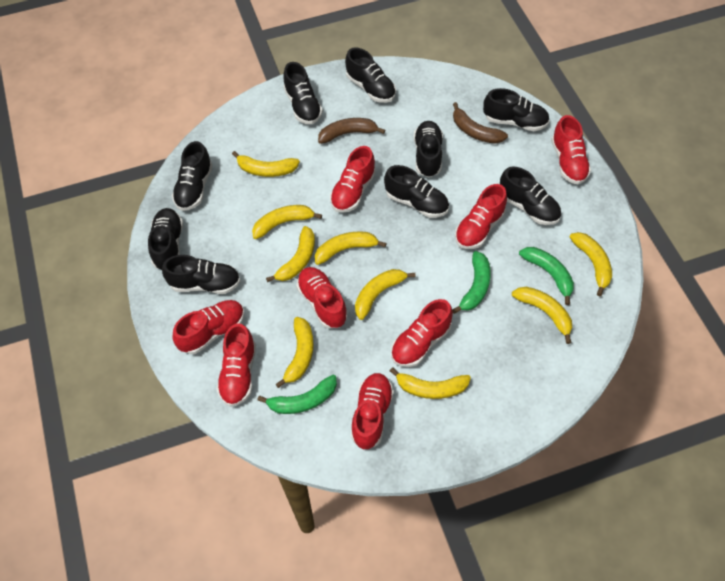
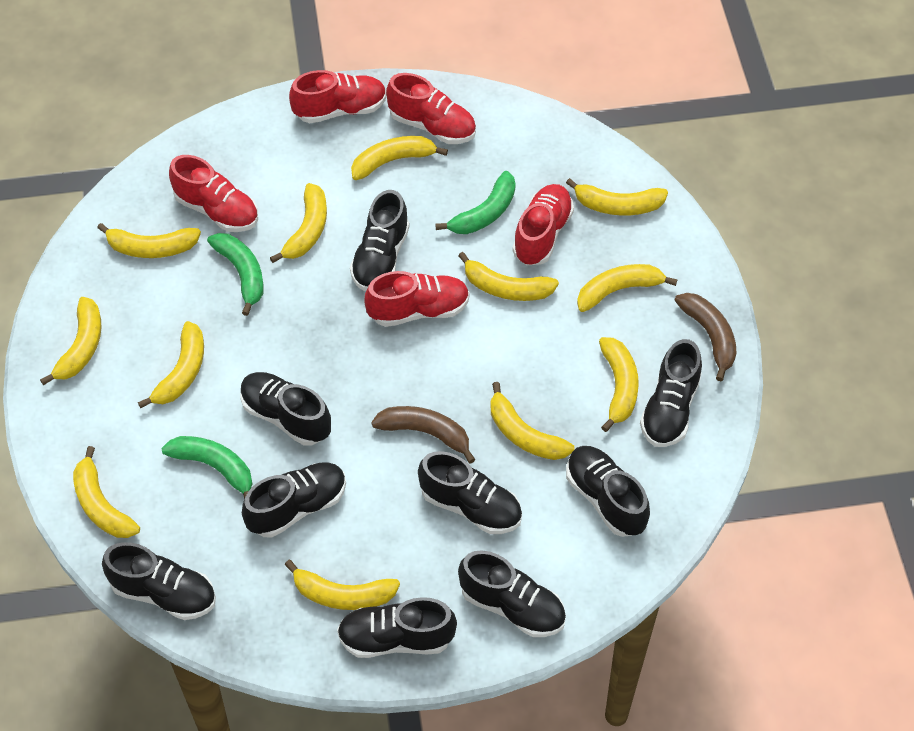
red shoe: [172,300,245,354] [217,323,256,407] [296,267,348,328] [330,146,376,213] [351,373,394,449] [391,299,453,367] [455,184,507,249] [551,115,591,184] = 8 -> [169,155,258,232] [289,70,386,123] [365,271,470,327] [386,73,476,144] [513,184,574,265] = 5
yellow banana: [232,151,300,177] [252,205,322,239] [266,226,315,282] [276,317,314,388] [315,231,387,265] [355,269,416,320] [390,367,471,399] [512,287,572,344] [570,232,612,296] = 9 -> [40,297,102,385] [73,446,140,538] [97,223,201,258] [138,321,204,408] [270,183,327,263] [285,560,400,610] [351,136,448,180] [458,252,559,301] [491,382,574,460] [566,178,668,216] [577,264,677,312] [599,337,639,432] = 12

